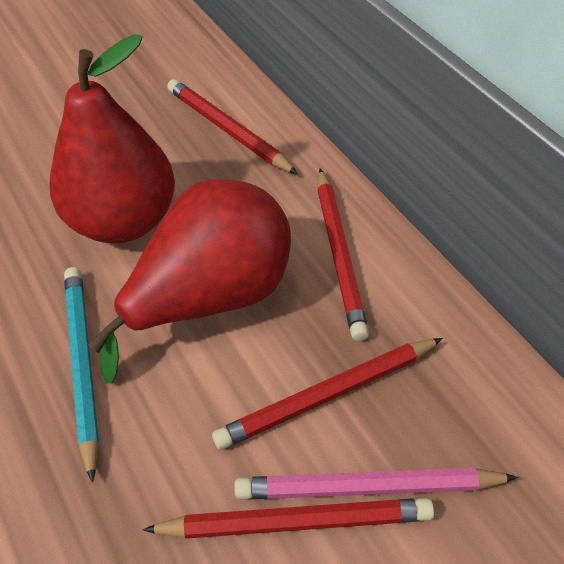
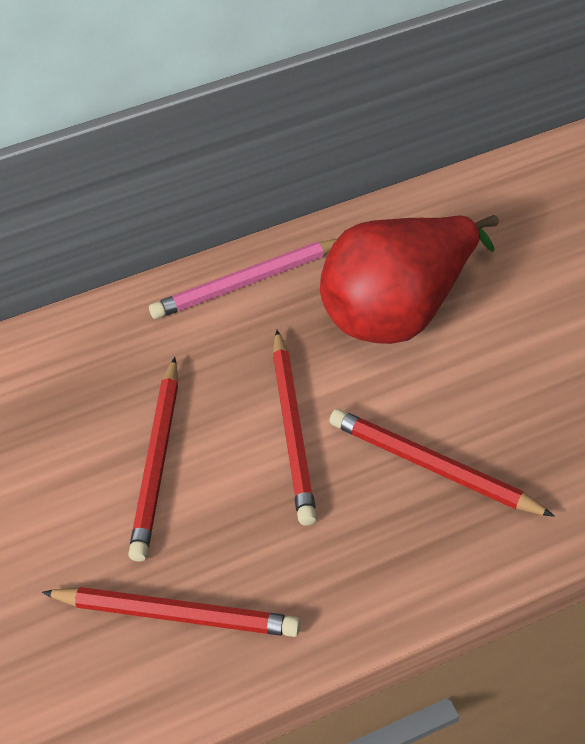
red pear: [49,34,175,243] [88,179,291,384] = 2 -> [320,215,499,344] = 1
turquoise pencil: [64,267,99,482] = 1 -> none = 0

